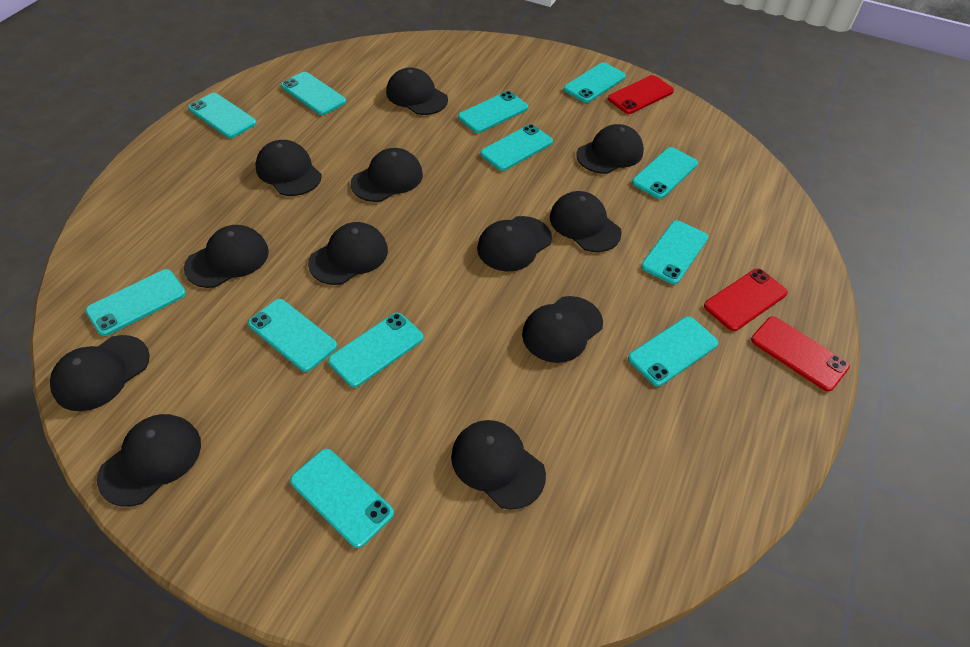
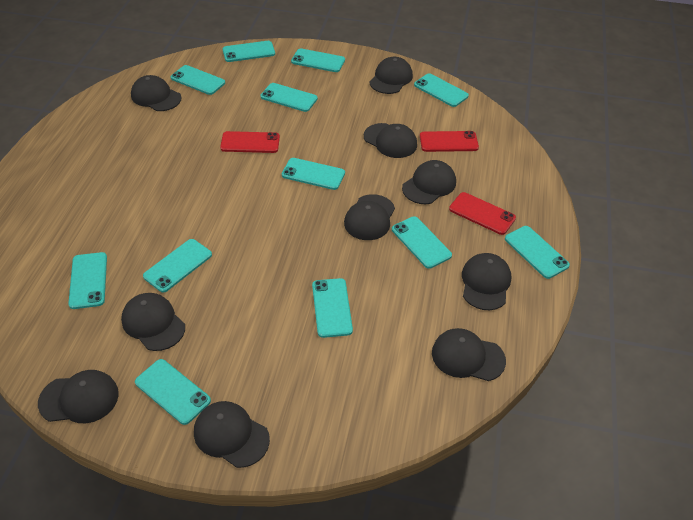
black cap: [50,335,150,411] [97,414,201,507] [184,225,269,288] [255,140,322,196] [308,222,388,285] [351,148,423,202] [386,67,448,115] [451,420,546,510] [477,216,552,271] [522,296,603,363] [550,191,622,252] [576,124,644,174] = 12 -> [38,370,119,423] [121,293,185,351] [131,75,182,111] [194,401,270,468] [344,194,395,240] [364,123,417,158] [369,57,413,94] [402,160,456,204] [432,328,506,381] [462,253,511,310] = 10

